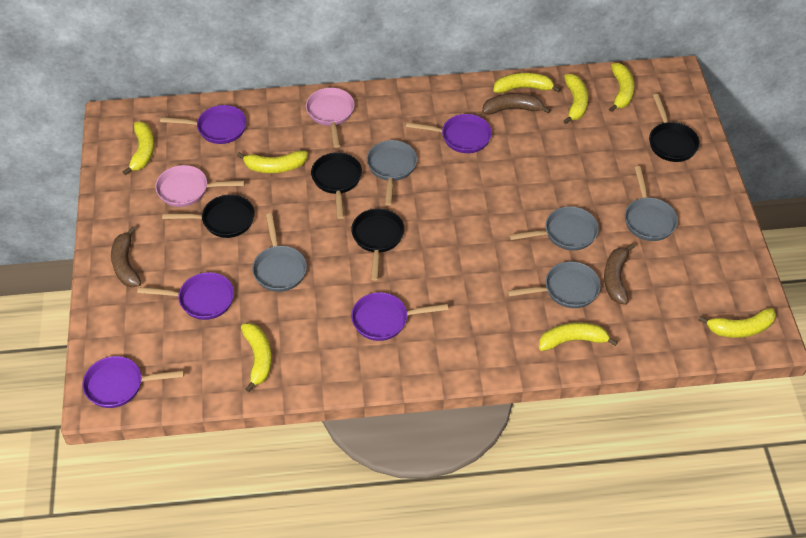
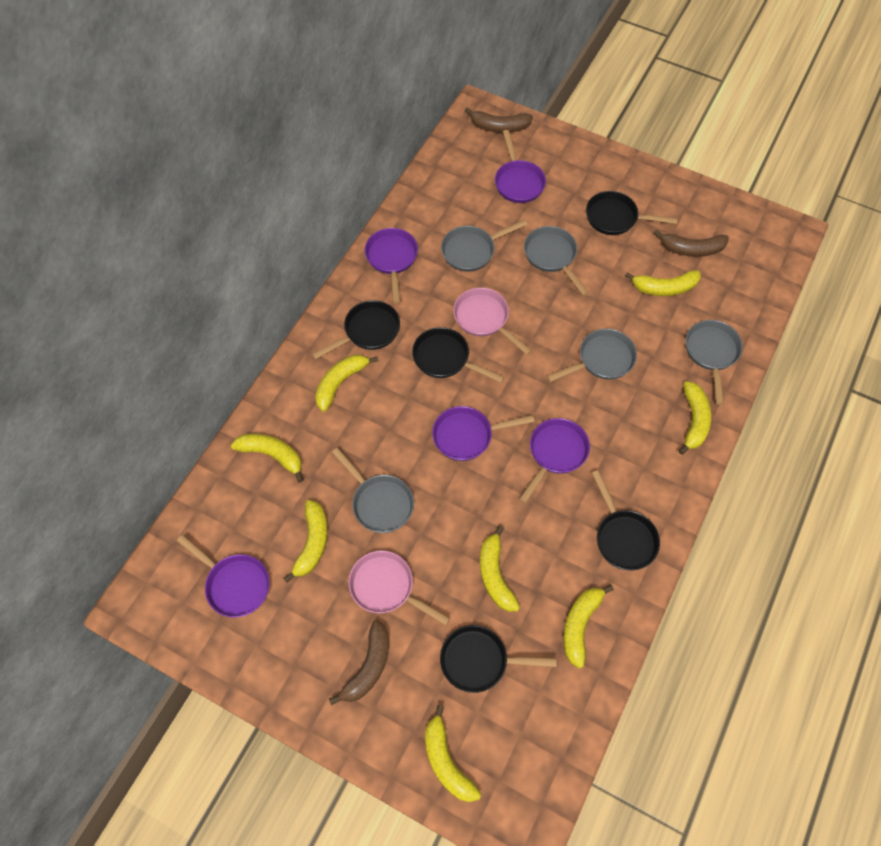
black pan: [162,194,255,238] [311,152,362,219] [351,208,404,281] [649,94,700,162] = 4 -> [312,300,400,360] [412,327,504,383] [440,625,557,693] [586,191,678,235] [592,470,660,570] = 5

